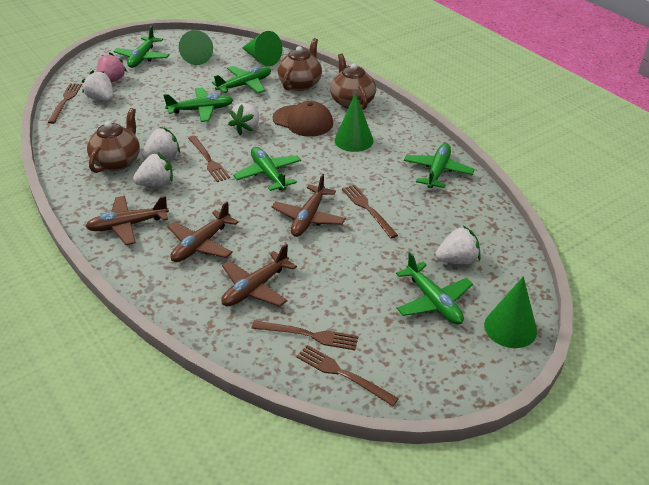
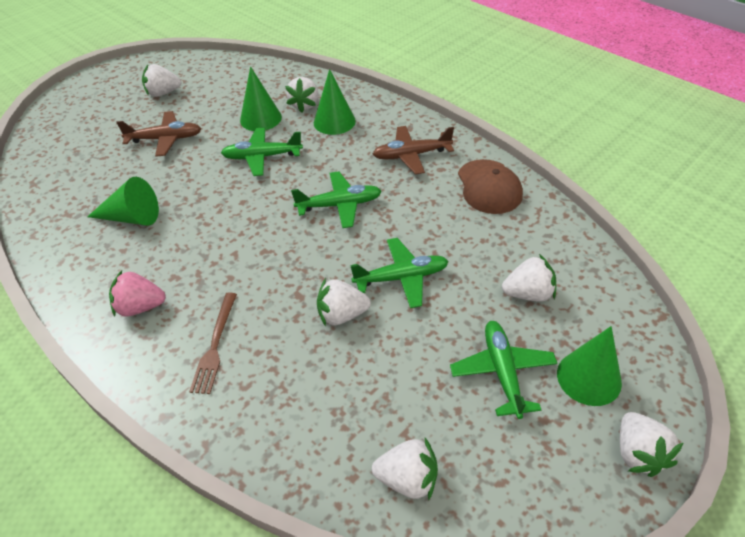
brown fork: [47,83,82,124] [188,136,230,182] [251,321,359,350] [296,345,399,406] [342,185,398,238] = 5 -> [189,292,237,394] = 1
brown plane: [85,196,169,245] [167,201,239,262] [221,244,297,307] [272,174,346,237] = 4 -> [116,111,201,157] [373,126,454,175] = 2
brown teapot: [87,108,140,173] [278,38,322,91] [330,54,376,110] = 3 -> none = 0
green plane: [113,26,170,68] [163,88,233,122] [212,66,271,94] [233,147,301,191] [396,252,473,325] [404,143,475,188] = 6 -> [221,127,303,176] [291,171,382,228] [350,238,449,308] [450,321,557,419] = 4
white strawberry: [81,70,113,101] [133,152,173,187] [142,127,180,159] [228,103,259,135] [435,226,480,264] = 5 -> [142,64,182,97] [285,77,319,113] [317,278,371,326] [372,438,438,501] [502,254,556,302] [620,412,683,477] = 6

